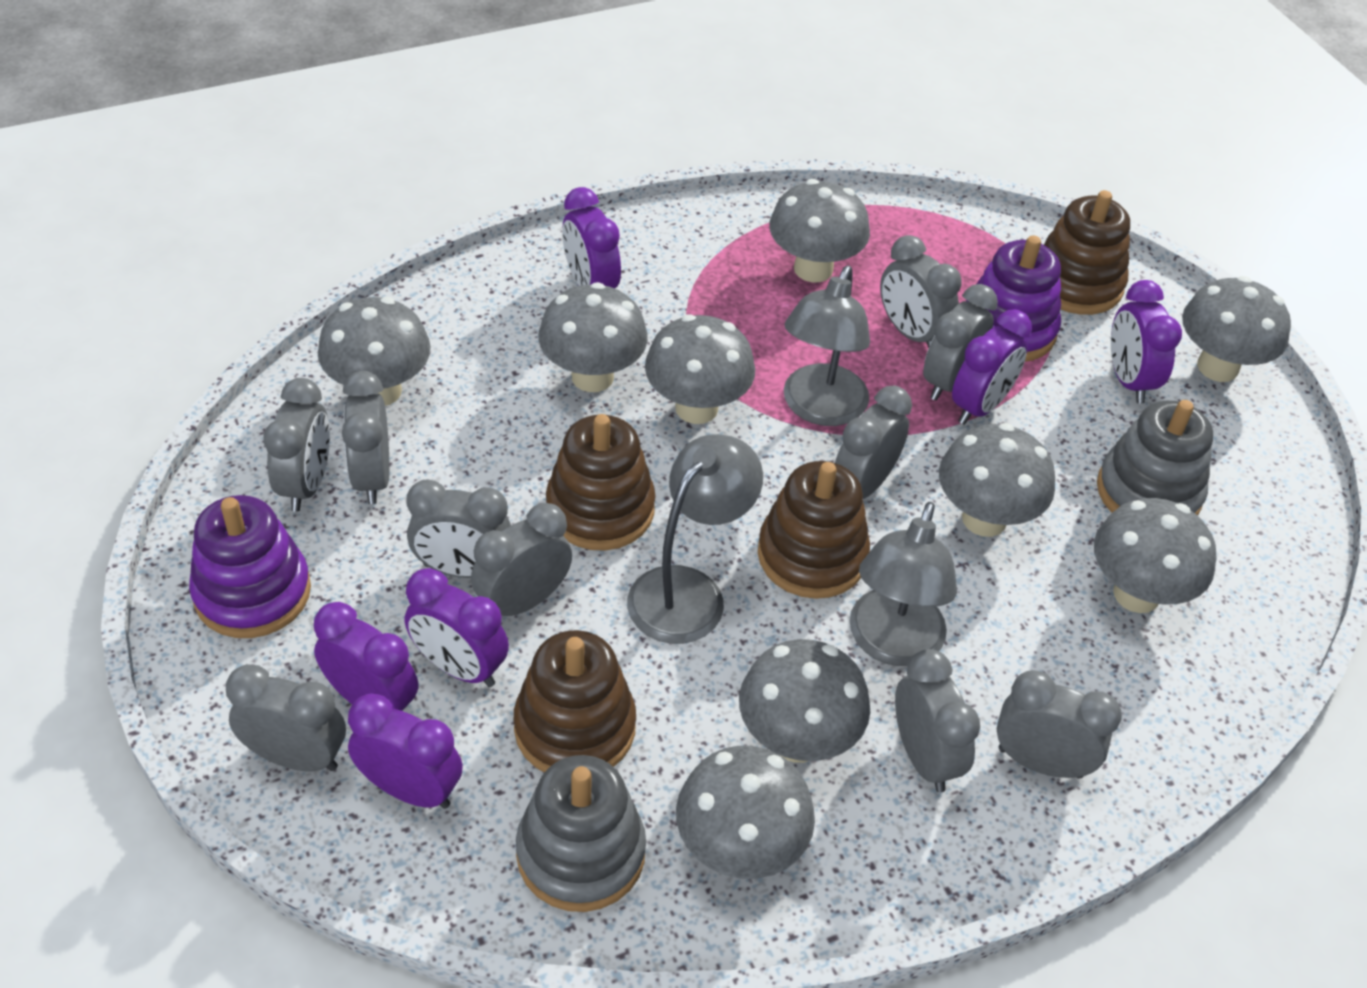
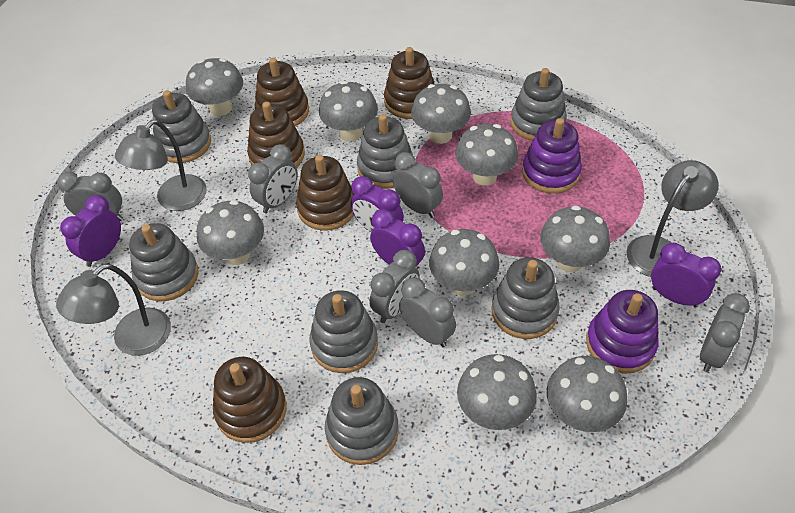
brown stacking toy: [514,630,636,773] [546,414,656,551] [758,461,870,599] [1044,190,1130,315] = 4 -> [213,357,287,443] [247,102,305,168] [255,58,309,126] [296,155,355,231] [384,47,435,119] = 5
grey clock: [226,664,346,771] [263,378,330,512] [342,371,390,504] [406,480,511,578] [471,503,572,616] [835,386,912,498] [880,235,961,348] [895,649,980,792] [923,284,998,401] [997,670,1122,779] = 10 -> [57,172,123,221] [248,144,298,213] [369,250,420,323] [393,152,443,218] [399,278,456,348] [700,293,750,372] = 6
grey stacking toy: [516,755,646,912] [1097,400,1213,516] = 2 -> [129,223,199,301] [152,90,211,163] [309,290,378,373] [325,377,399,465] [357,114,413,189] [492,257,560,339] [510,68,567,141] = 7
purple clock: [314,602,418,711] [348,693,463,809] [404,568,509,687] [562,187,621,288] [952,309,1032,425] [1111,280,1182,403] = 6 -> [60,195,121,267] [351,176,404,232] [370,209,425,266] [651,243,721,308] = 4

